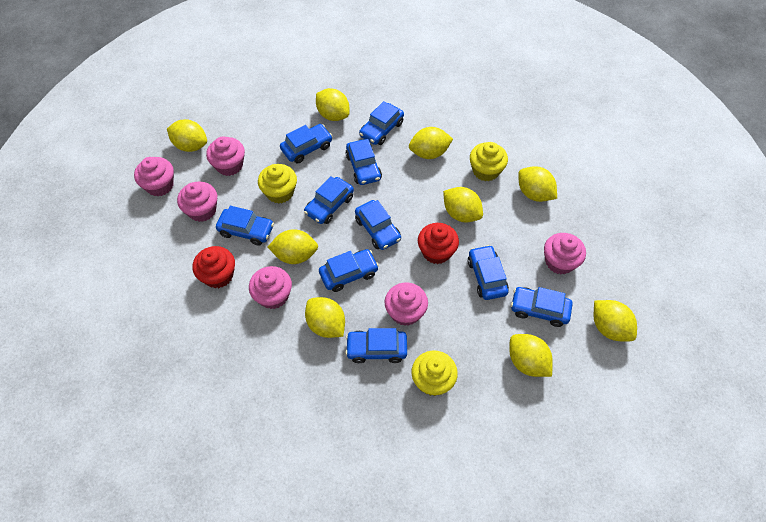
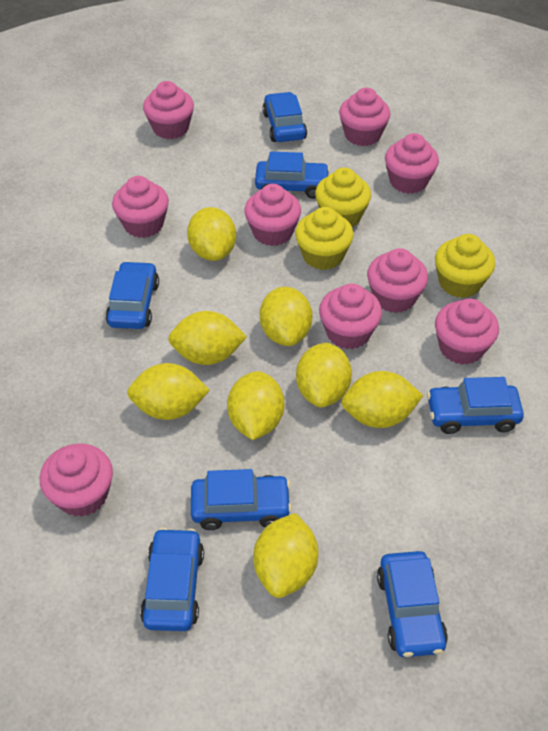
blue car: [216,206,274,246] [280,124,332,163] [304,176,354,224] [319,249,379,292] [345,139,382,185] [345,328,407,363] [355,200,401,250] [359,101,404,145] [468,245,509,300] [511,287,573,327] = 10 -> [106,261,159,329] [140,528,204,631] [191,469,292,530] [255,152,330,199] [263,92,307,142] [377,551,448,657] [427,377,524,434] = 7
pink cupcake: [134,157,174,196] [177,182,218,222] [206,136,245,176] [249,266,292,309] [385,282,428,326] [544,233,586,274] = 6 -> [40,444,113,517] [112,176,169,238] [143,81,194,139] [244,184,301,246] [319,284,382,349] [339,88,390,146] [367,248,428,313] [385,133,439,194] [435,298,499,365] = 9
red cupcake: [193,246,235,288] [418,223,459,264] = 2 -> none = 0
yellow lemon: [167,119,207,152] [268,229,318,264] [305,297,345,338] [316,88,350,121] [409,127,453,159] [443,187,483,222] [509,334,553,377] [518,166,557,202] [594,300,637,342] = 9 -> [127,363,210,420] [168,311,247,365] [187,207,236,261] [227,371,284,440] [253,513,318,598] [260,287,312,346] [296,342,352,407] [341,371,423,428] = 8

